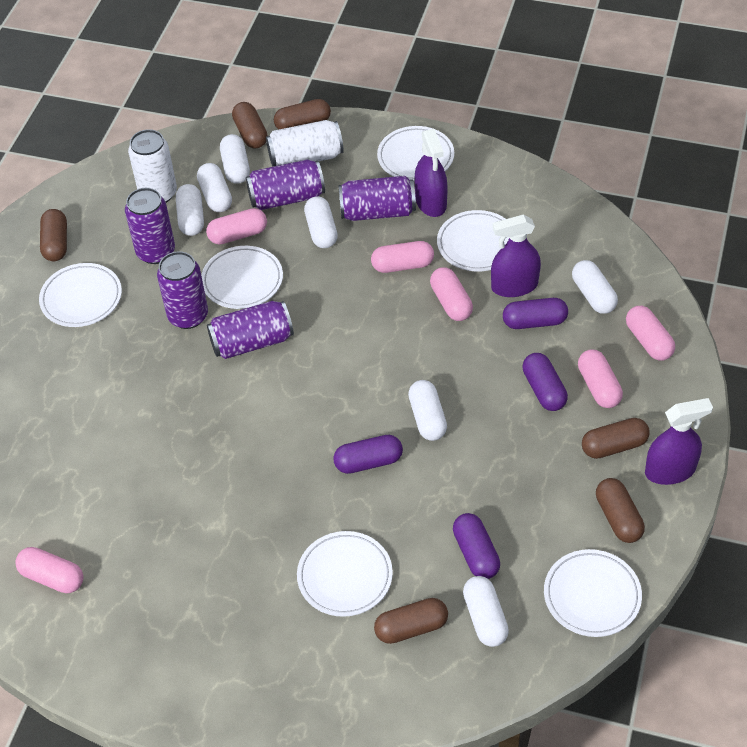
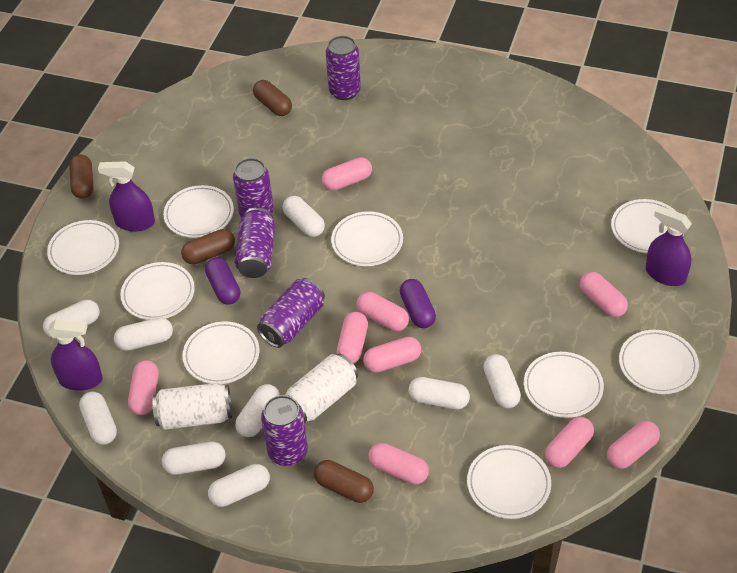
brown capsule: [40,209,67,261] [232,102,268,149] [274,99,331,130] [374,598,448,644] [582,418,650,459] [596,478,645,543] = 6 -> [69,155,94,199] [181,229,235,264] [253,80,292,116] [314,460,374,503] = 4
pink capsule: [15,547,84,593] [206,208,267,244] [371,241,434,273] [430,267,473,321] [578,349,623,408] [626,306,675,360] = 6 -> [128,360,159,415] [322,157,372,191] [337,312,368,363] [356,292,409,331] [363,337,421,373] [368,443,429,484] [545,417,594,468] [580,272,628,317] [607,421,660,469] = 9
purple capsule: [333,435,403,474] [453,513,500,579] [503,298,568,329] [522,353,568,411] = 4 -> [205,258,241,305] [400,279,436,328] = 2
white capsule: [176,184,204,236] [197,163,232,212] [220,134,250,184] [304,196,338,248] [408,380,447,441] [463,576,509,647] [572,260,618,314] = 7 -> [43,300,100,338] [79,391,117,445] [114,317,173,351] [162,442,225,475] [208,464,270,507] [235,384,280,437] [283,196,325,237] [408,377,470,410] [483,354,521,408] = 9
white plate: [39,263,122,327] [201,246,283,309] [297,531,393,617] [377,126,454,181] [437,210,509,272] [544,549,642,637] = 6 -> [47,220,119,275] [120,262,195,320] [163,185,234,238] [182,321,260,384] [331,211,403,266] [467,445,551,519] [524,352,604,418] [611,199,684,253] [619,330,699,394] = 9

